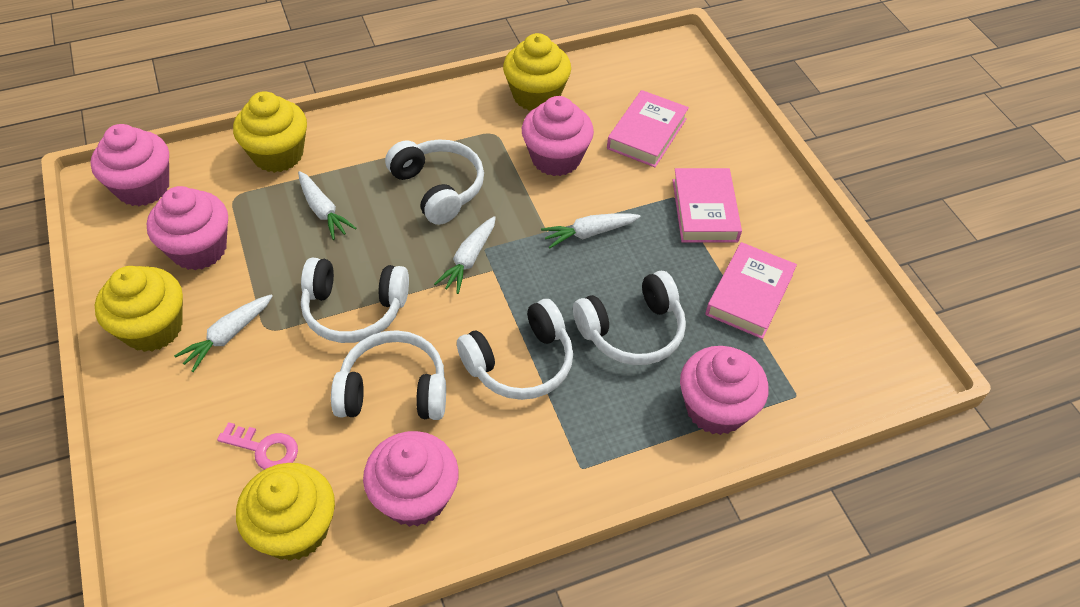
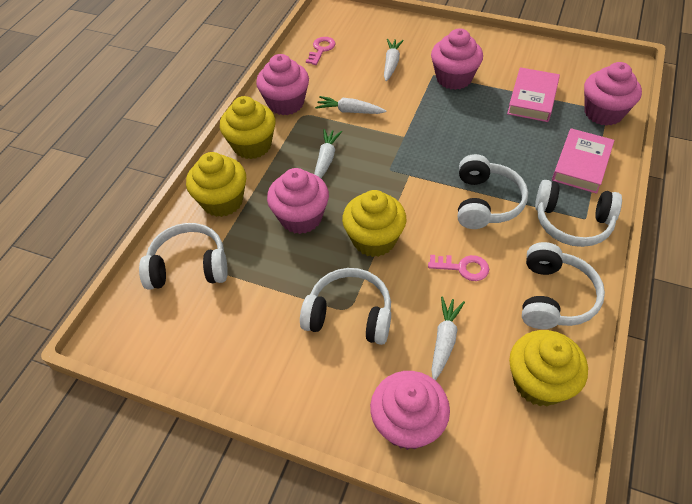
pink book: [607,90,689,167] [673,168,742,243] [705,242,797,339] = 3 -> [507,67,560,122] [552,128,615,194] = 2
pink key: [217,422,298,470] = 1 -> [306,37,335,65] [428,255,489,281] = 2

